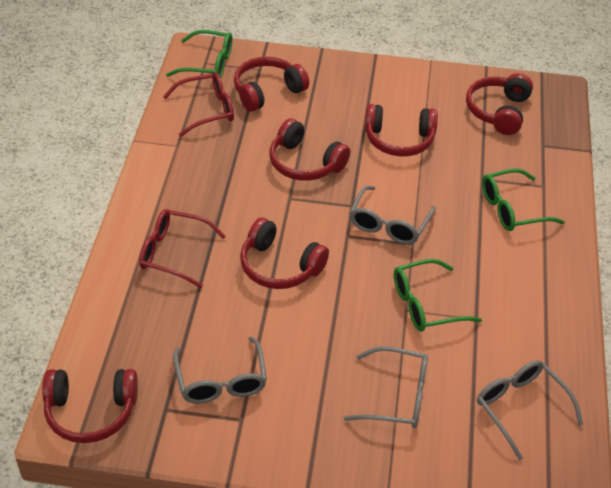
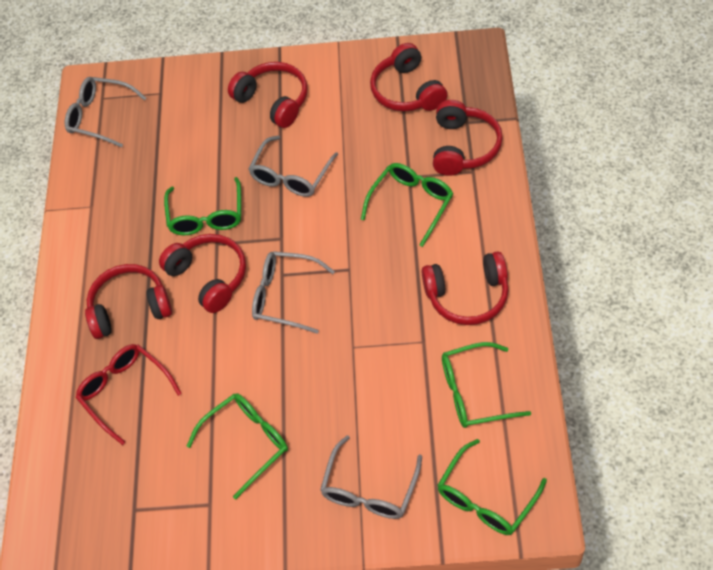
green glasses: [166,30,232,78] [394,259,482,332] [482,168,565,231] = 3 -> [164,177,241,235] [187,393,288,499] [361,163,453,247] [437,439,547,535] [442,342,531,428] = 5
red glasses: [139,209,226,288] [163,72,234,137] = 2 -> [75,344,182,445] = 1

